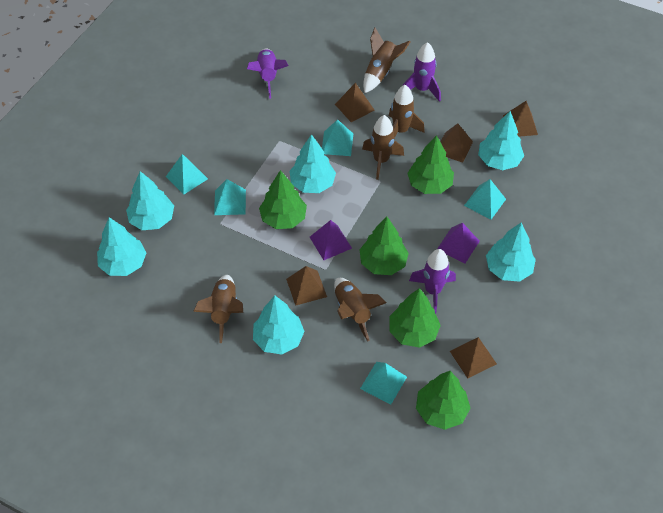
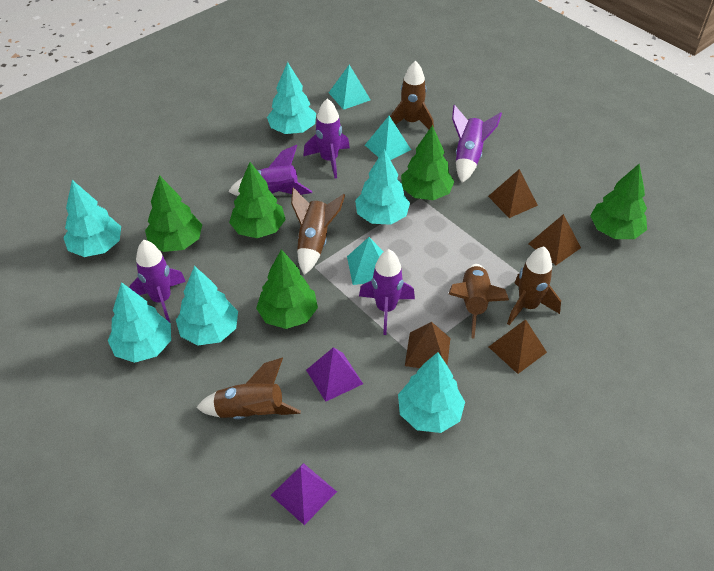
brown pyramid: [286,266,327,306] [335,83,375,122] [441,123,473,163] [450,337,497,378] [503,101,538,137] = 5 -> [405,322,450,368] [488,169,538,218] [489,319,547,374] [528,214,581,265] = 4
purple rocket: [247,48,289,99] [403,42,441,102] [409,249,456,314] = 3 -> [130,240,186,322] [228,145,312,196] [303,98,350,179] [359,249,415,335] [452,105,502,183] = 5
turquoise pyramid: [166,154,208,195] [214,179,246,215] [322,119,353,156] [360,362,407,404] [464,179,506,220] = 5 -> [329,65,370,110] [347,237,383,285] [365,116,411,160] = 3

